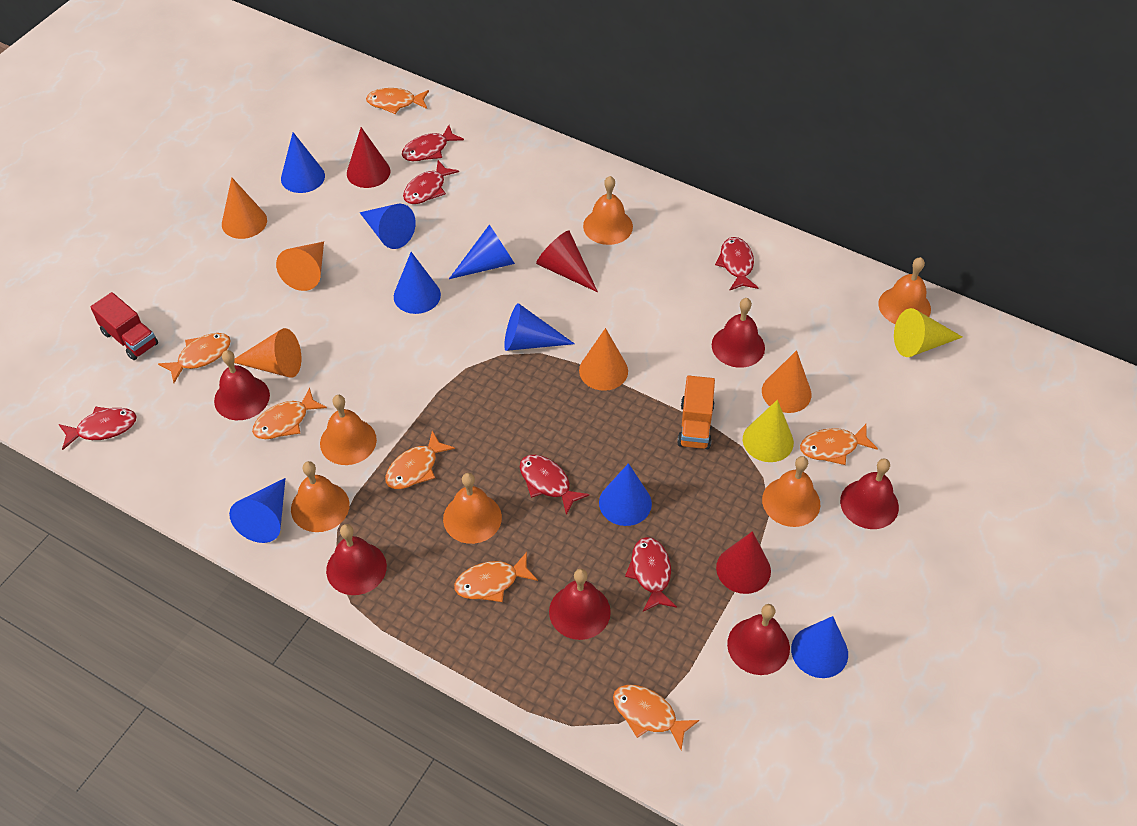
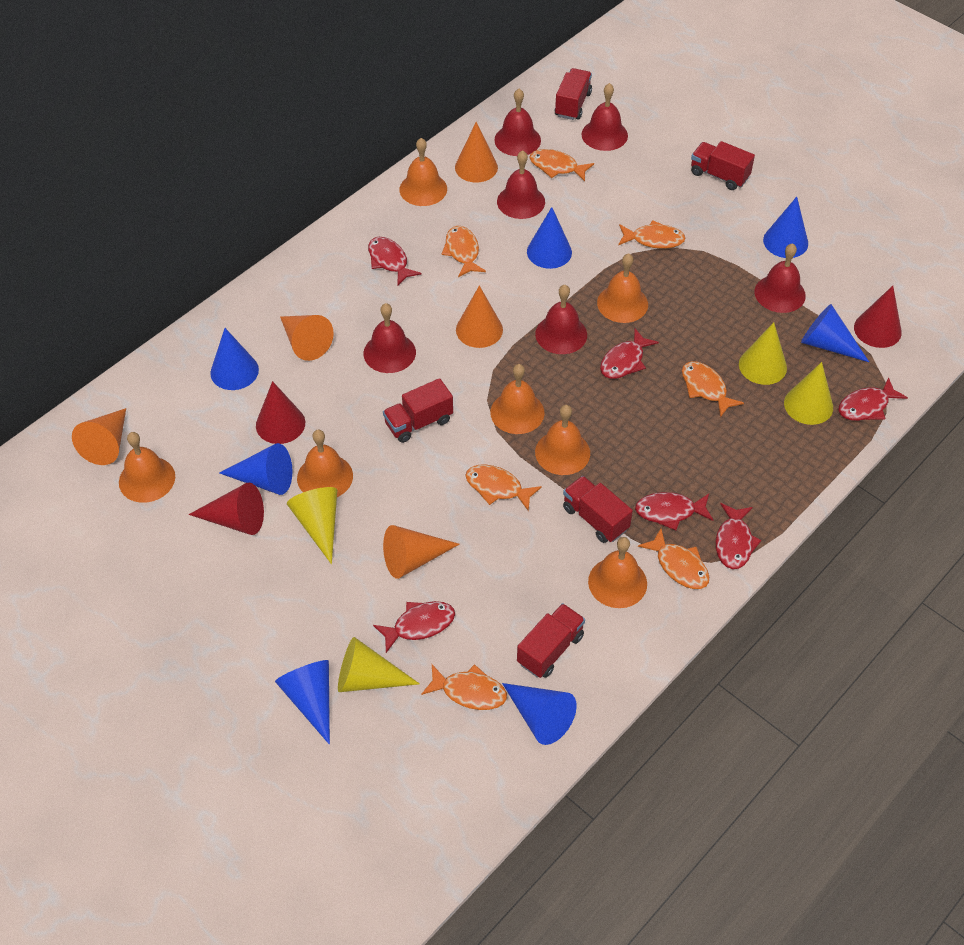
blue cone: [229,478,286,543] [281,132,325,193] [360,204,416,249] [394,252,441,314] [449,225,515,279] [504,303,575,351] [599,463,652,526] [791,616,848,678] = 8 -> [210,328,259,390] [219,443,293,495] [275,660,330,745] [502,683,577,745] [527,207,572,269] [763,197,808,258] [801,304,869,362] = 7
orange bell: [291,461,350,532] [320,395,377,465] [443,473,502,544] [583,176,633,245] [762,456,820,527] [878,257,931,324] = 6 -> [119,432,175,503] [297,429,353,497] [399,138,447,206] [490,364,545,434] [535,405,590,475] [588,537,647,608] [597,253,648,323] = 7
orange truck: [677,375,715,449] = 1 -> none = 0
red truck: [90,292,158,360] = 1 -> [383,378,453,443] [517,603,585,678] [555,68,592,120] [563,476,633,543] [691,141,755,190] = 5
yellow cone: [743,400,794,462] [894,308,962,357] = 2 -> [287,487,337,564] [338,637,420,692] [739,322,787,385] [784,362,833,425] = 4

